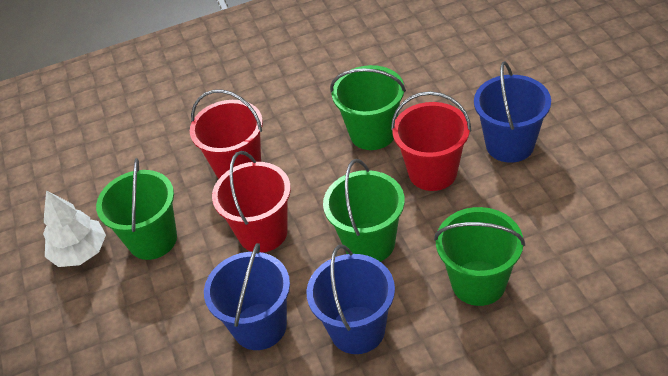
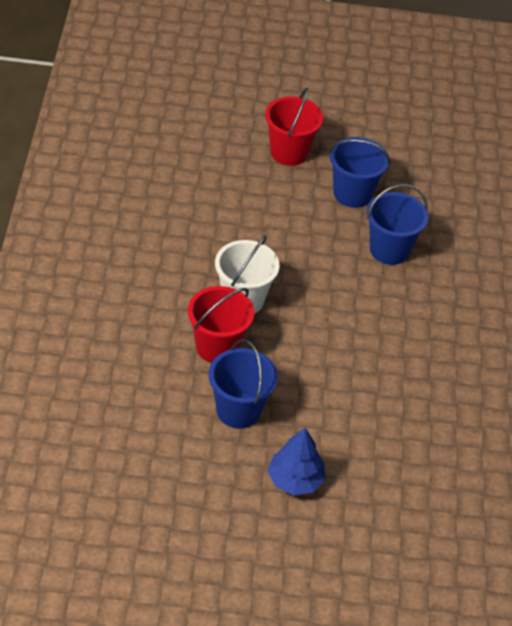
blue tree: none = 0 -> [267,428,325,495] = 1
green bucket: [96,158,177,260] [323,159,405,262] [330,65,406,150] [434,207,525,306] = 4 -> none = 0
red bucket: [190,90,263,179] [212,151,291,253] [391,91,471,191] = 3 -> [188,286,254,363] [265,88,323,166] = 2
white bucket: none = 0 -> [215,235,280,314] = 1
white tree: [43,191,106,267] = 1 -> none = 0

